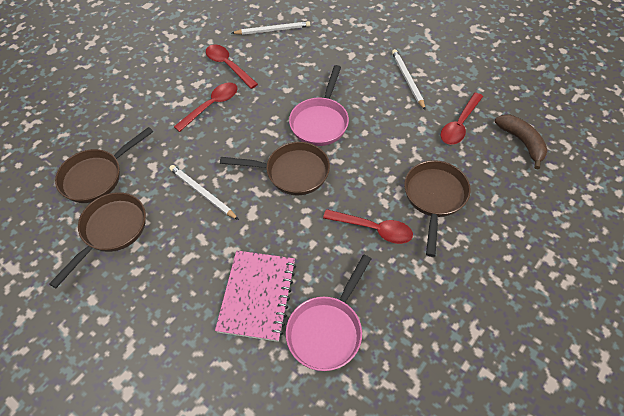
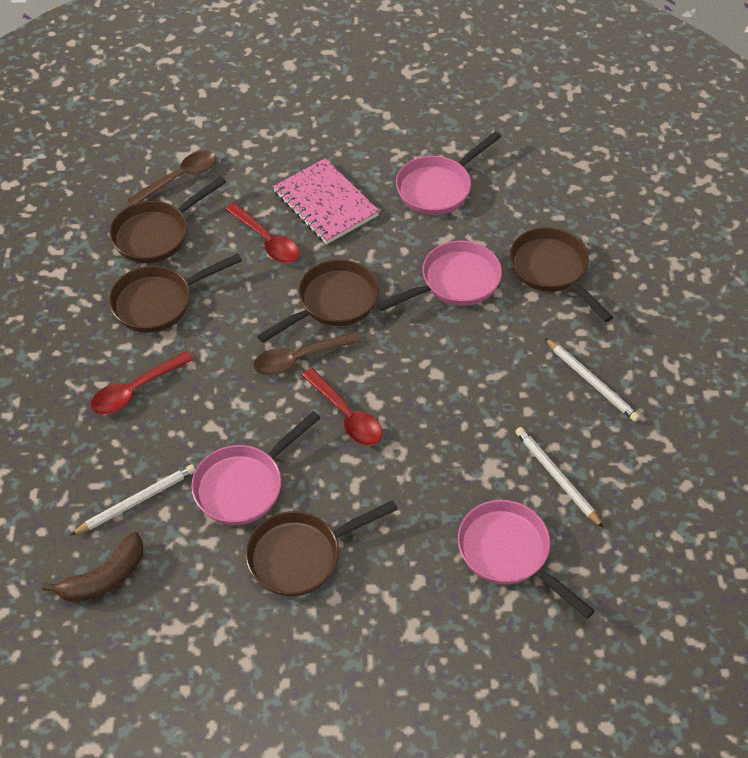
brown pan: [49,192,146,288] [55,127,153,203] [220,142,330,195] [404,160,471,257] = 4 -> [109,176,226,263] [109,253,242,333] [246,500,398,597] [257,260,379,343] [510,227,613,322] = 5
brown spoon: none = 0 -> [127,151,216,205] [253,332,361,375] = 2
pink pan: [286,255,371,371] [289,65,349,146] = 2 -> [191,411,320,525] [376,240,502,311] [396,131,501,215] [458,500,595,619] = 4
red spoon: [174,83,238,132] [206,44,258,89] [323,209,413,244] [441,93,483,145] = 4 -> [91,351,193,415] [225,203,299,263] [301,368,382,446] = 3

